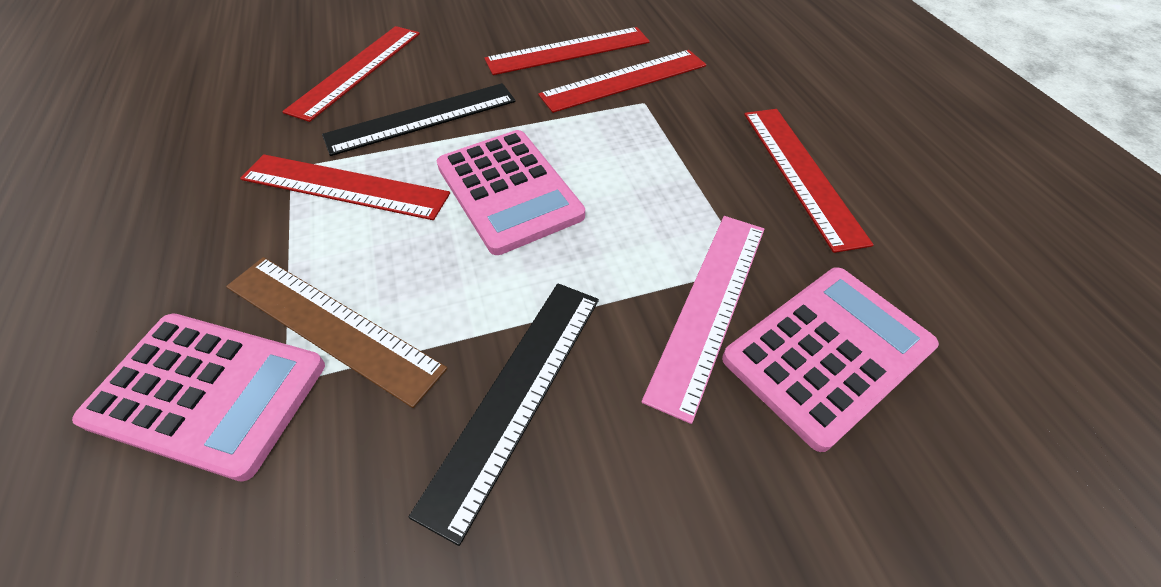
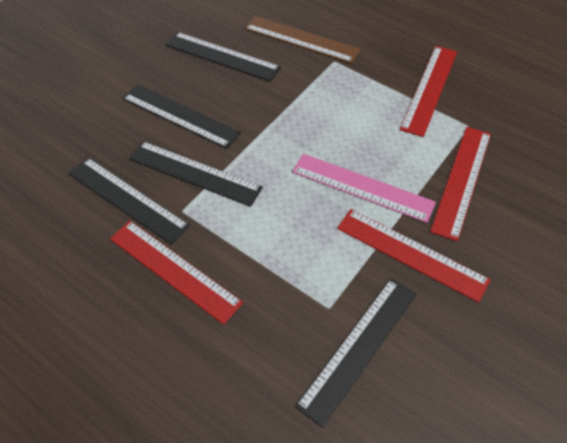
black ruler: [322,83,515,156] [409,283,599,546] = 2 -> [69,157,190,245] [122,84,241,149] [129,141,263,207] [165,32,281,82] [295,278,416,427] = 5
pink calculator: [72,313,325,482] [437,130,585,255] [722,267,939,452] = 3 -> none = 0
red ruler: [240,154,450,220] [282,26,420,122] [484,27,650,75] [538,50,706,113] [744,109,874,253] = 5 -> [110,221,243,325] [337,209,491,303] [400,46,457,137] [430,127,491,241] = 4

